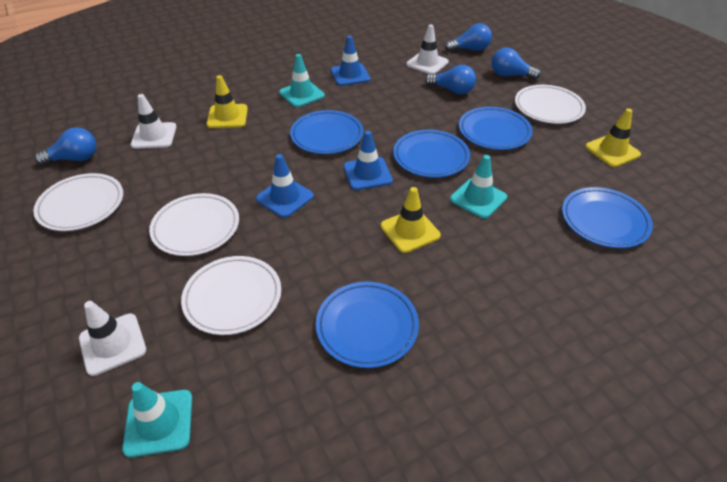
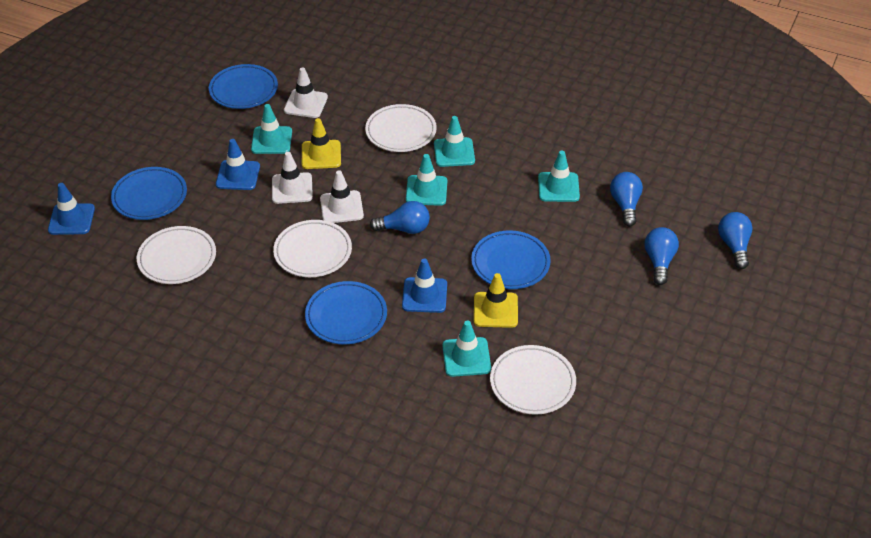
blue plate: [290,110,364,154] [316,282,419,368] [393,130,470,178] [459,107,533,150] [562,187,653,248] = 5 -> [111,167,187,220] [209,64,278,109] [305,281,387,345] [471,230,551,289] = 4
turquoise traffic cone: [122,382,192,458] [279,54,325,107] [450,155,507,219] = 3 -> [251,104,292,154] [406,154,447,206] [434,116,475,167] [443,321,491,377] [538,151,580,202] = 5
yellow traffic cone: [206,75,248,128] [381,187,441,253] [585,108,641,167] = 3 -> [302,118,341,169] [474,273,518,328] = 2

